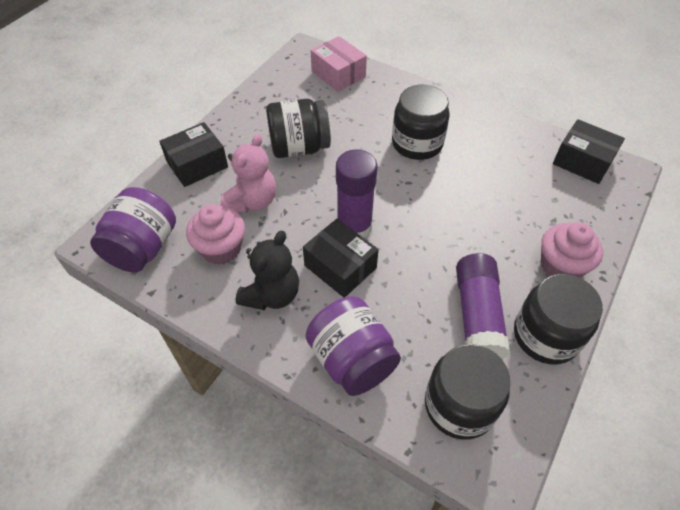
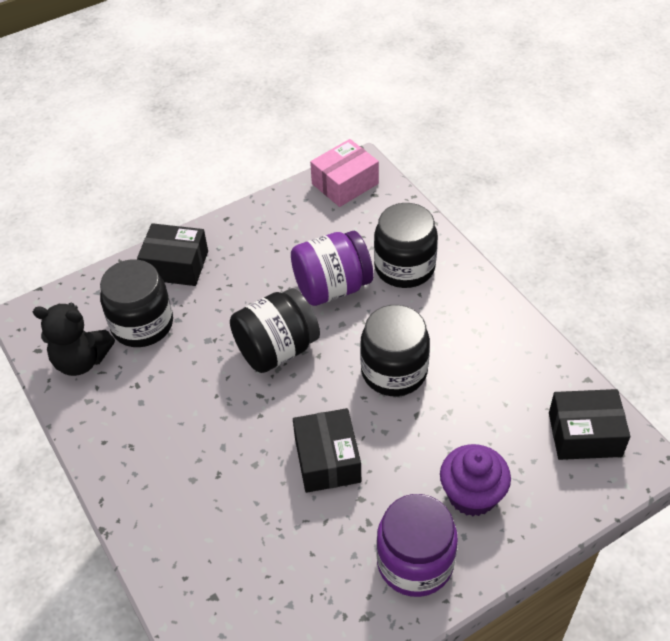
pink cupcake: [186,204,245,265] [541,222,603,278] = 2 -> none = 0
pink teddy bear: [220,134,276,213] = 1 -> none = 0
purple cupcake: none = 0 -> [440,444,511,516] = 1
purple glue stick: [336,149,378,238] [456,253,510,360] = 2 -> none = 0

